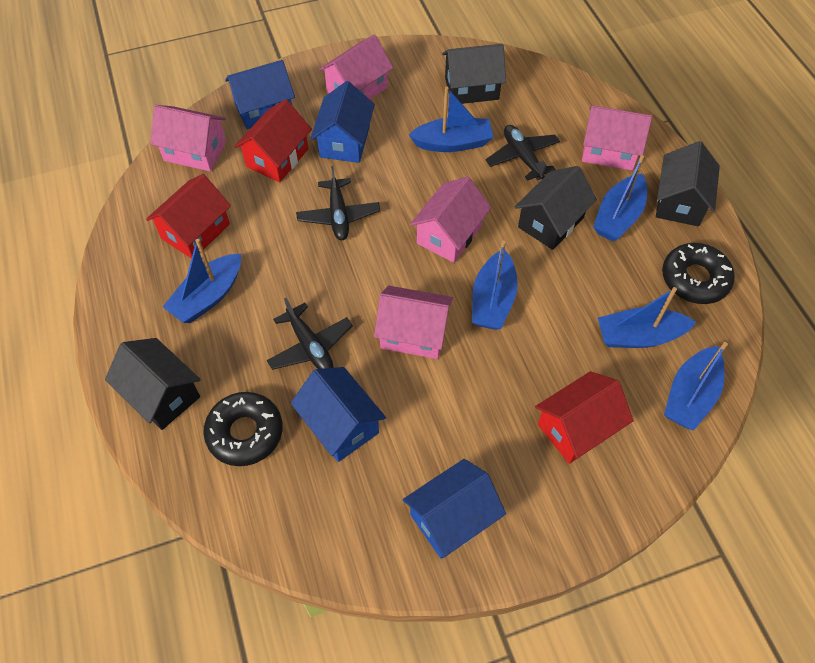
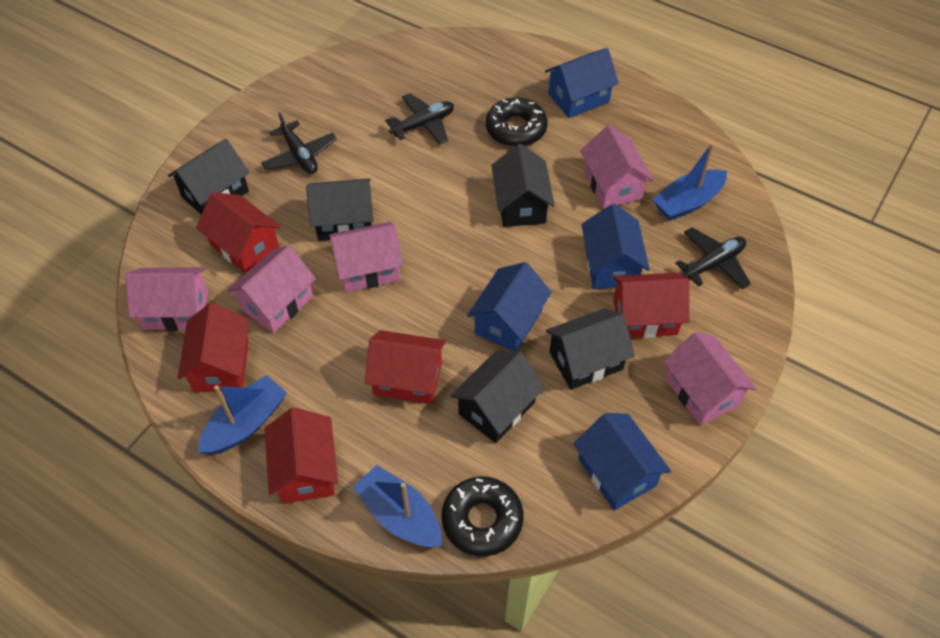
black house: [105,338,201,430] [442,44,506,104] [515,166,597,250] [656,141,720,226] = 4 -> [168,139,249,215] [306,178,374,241] [450,351,545,443] [491,144,555,227] [546,308,635,390] = 5
blue boat: [163,239,241,323] [409,87,493,152] [472,241,518,330] [593,155,647,241] [598,287,696,348] [664,342,728,431] = 6 -> [198,375,287,455] [353,465,442,547] [653,143,727,221] = 3
red house: [146,174,231,259] [234,99,312,182] [535,371,633,464] = 3 -> [178,303,249,392] [196,192,281,274] [264,407,338,504] [365,330,446,404] [613,273,689,338] = 5

